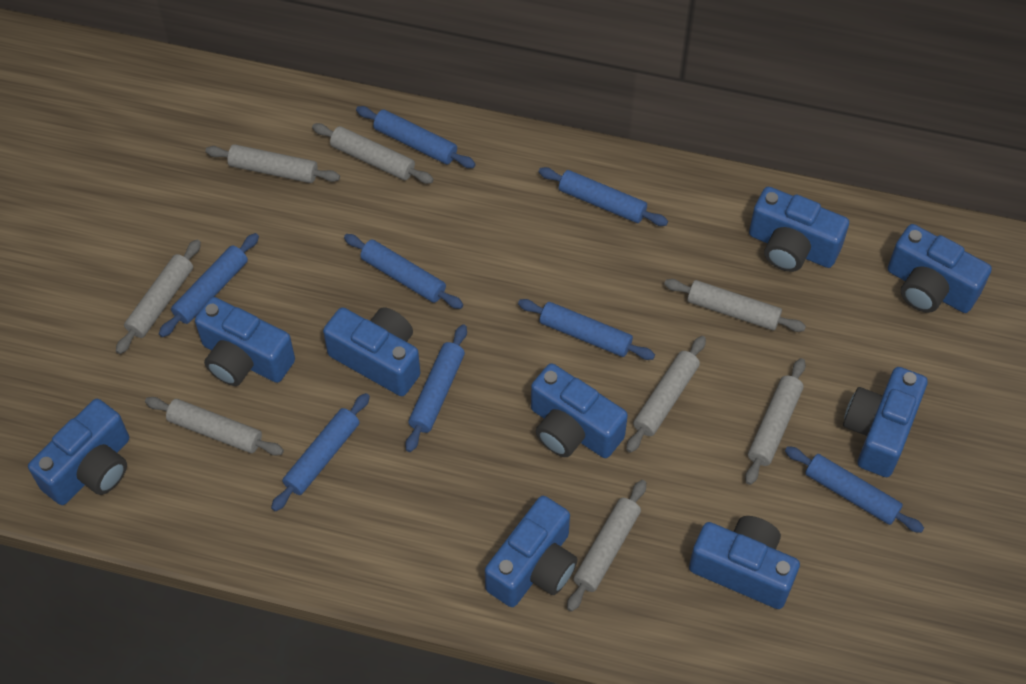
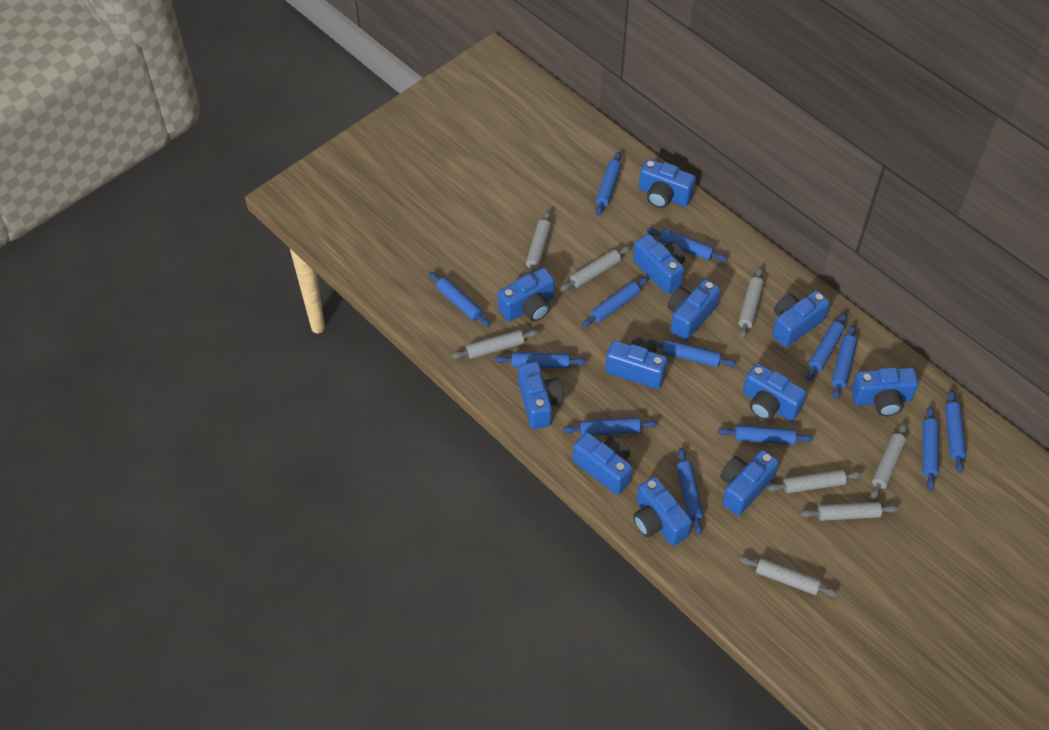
blue camera: [28,399,129,505] [195,297,295,386] [323,307,420,396] [485,496,578,607] [531,363,628,458] [689,516,800,609] [749,187,849,272] [843,367,928,477] [888,224,992,313] = 9 -> [498,268,555,322] [518,362,564,429] [573,432,632,495] [605,337,668,389] [633,234,685,294] [633,477,692,546] [639,159,696,208] [667,279,720,341] [720,450,779,516] [743,363,807,421] [772,290,830,347] [851,367,919,416] = 12
blue rolling pin: [159,233,259,337] [271,393,370,512] [344,234,463,309] [356,106,476,168] [405,324,467,452] [518,299,655,360] [539,167,668,226] [785,446,924,533] = 8 -> [429,272,490,327] [495,352,587,369] [563,417,658,436] [582,277,649,327] [596,152,621,216] [646,228,728,262] [651,340,737,367] [677,448,703,535] [718,425,814,445] [806,313,847,381] [831,325,857,400] [922,406,939,490] [945,390,966,473] = 13

